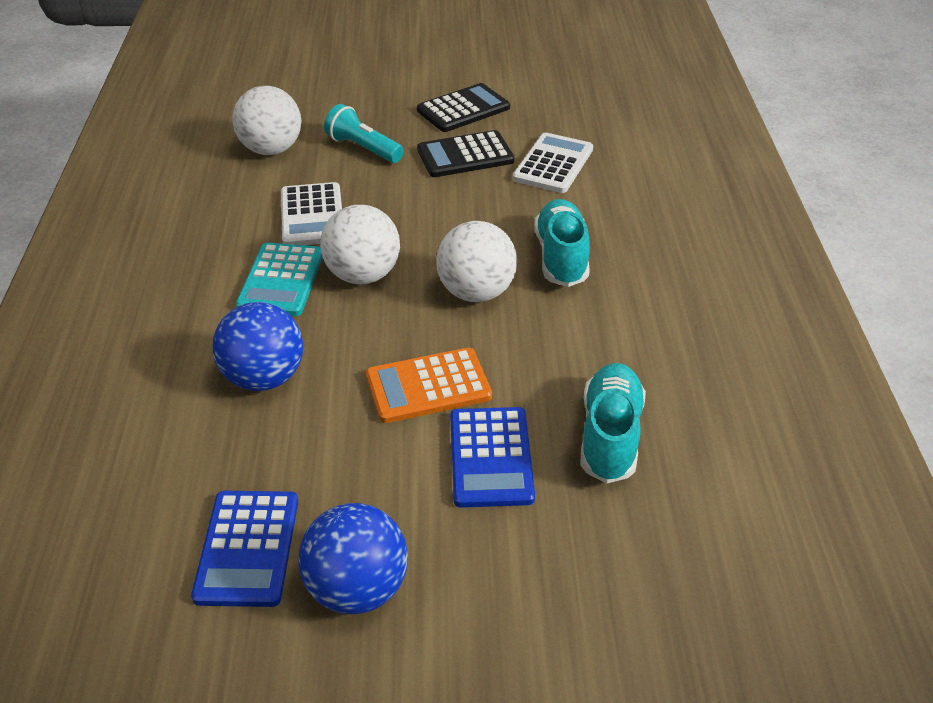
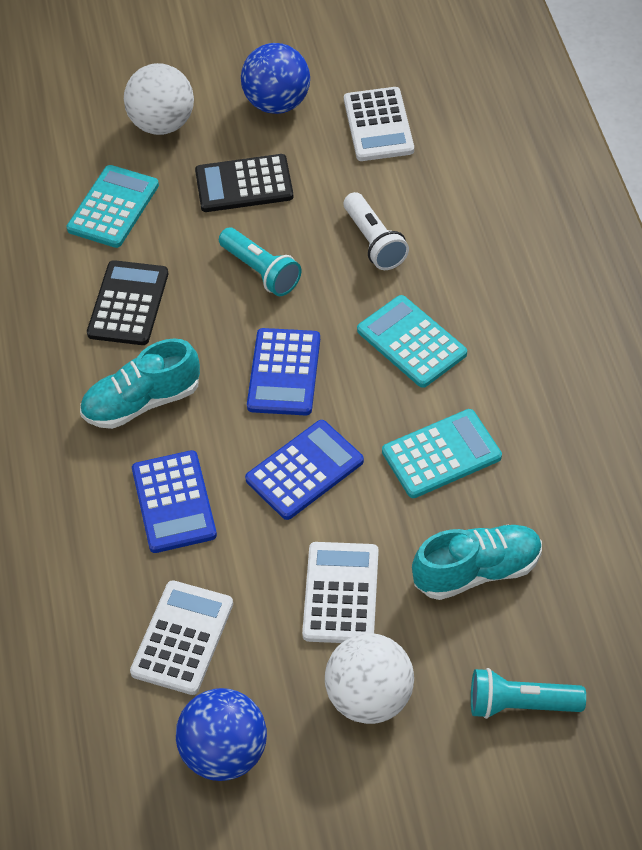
blue calculator: [191,491,298,607] [450,407,535,508] = 2 -> [132,450,217,553] [245,420,364,520] [247,328,320,415] = 3
orange calculator: [366,348,492,423] = 1 -> none = 0
turquoise calculator: [236,243,323,316] = 1 -> [67,165,159,248] [357,295,467,388] [382,409,502,498] = 3
turquoise flashlight: [324,104,404,163] = 1 -> [219,228,301,296] [471,668,586,719] = 2
white ball: [232,86,301,155] [320,205,400,284] [436,221,517,302] = 3 -> [124,63,194,135] [325,633,414,724] = 2
white calculator: [281,182,342,245] [513,132,593,193] = 2 -> [130,580,233,695] [302,542,379,643] [344,87,414,161] = 3
white flashlight: none = 0 -> [344,192,409,270] = 1

